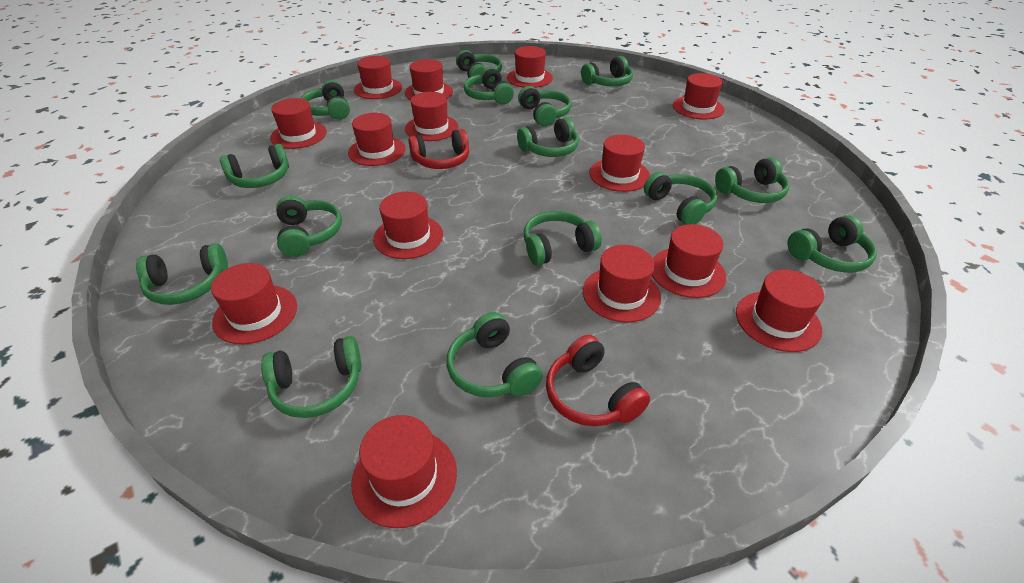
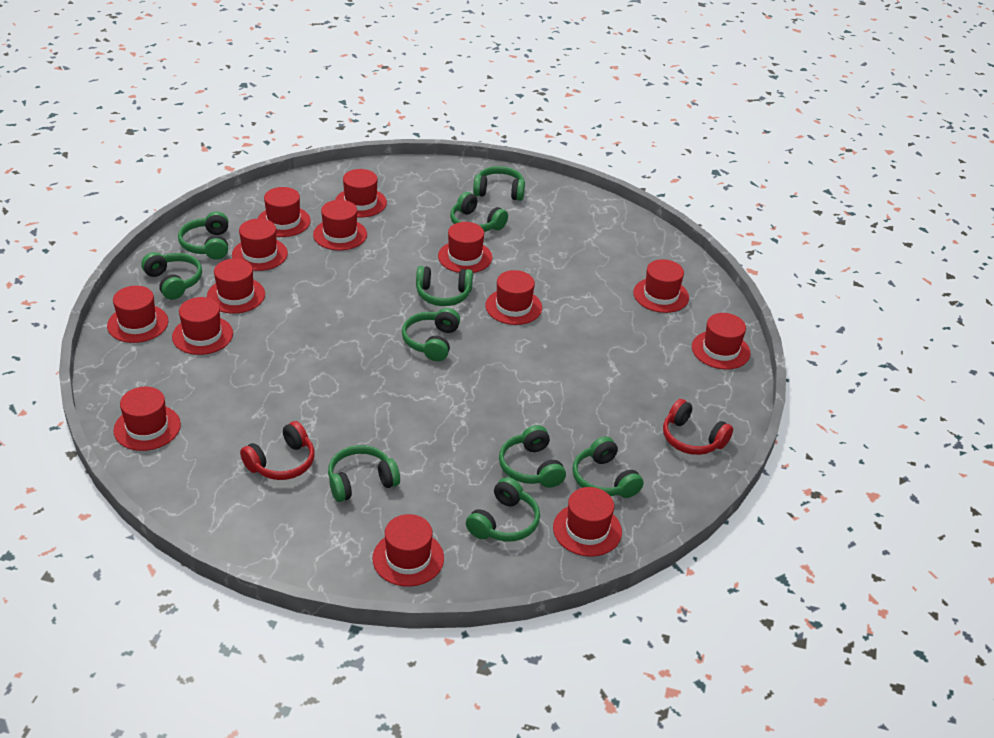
green headphones: [136,243,228,305] [220,144,289,188] [261,336,361,418] [276,195,342,257] [300,80,350,120] [447,312,543,397] [456,50,502,85] [464,67,514,104] [517,117,579,157] [518,86,571,127] [524,211,602,266] [581,56,633,86] [644,172,717,225] [715,157,789,203] [787,215,877,273] = 15 -> [141,252,202,300] [178,211,228,260] [328,445,400,502] [402,308,460,361] [416,266,473,306] [450,192,508,232] [466,477,540,542] [473,166,525,201] [499,425,566,488] [572,436,644,498] = 10

